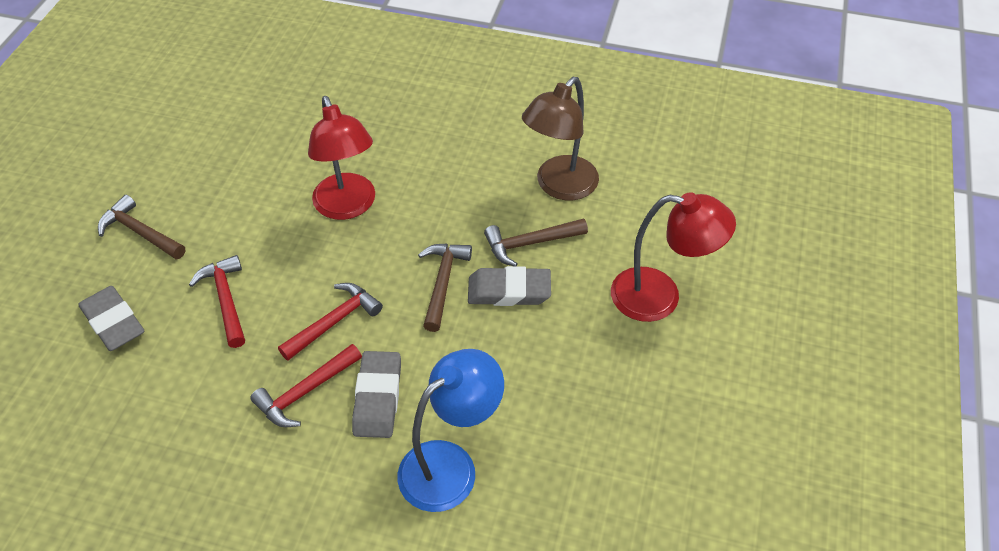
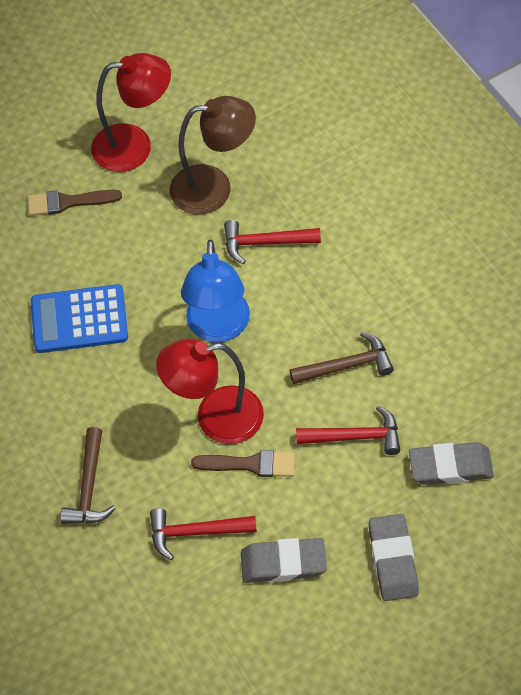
blue calculator: none = 0 -> [31,284,128,353] = 1
brown brush: none = 0 -> [28,190,122,216] [191,450,295,477] = 2
brown hammer: [98,195,185,259] [418,243,472,332] [484,218,588,266] = 3 -> [60,427,116,524] [289,332,394,384] = 2

